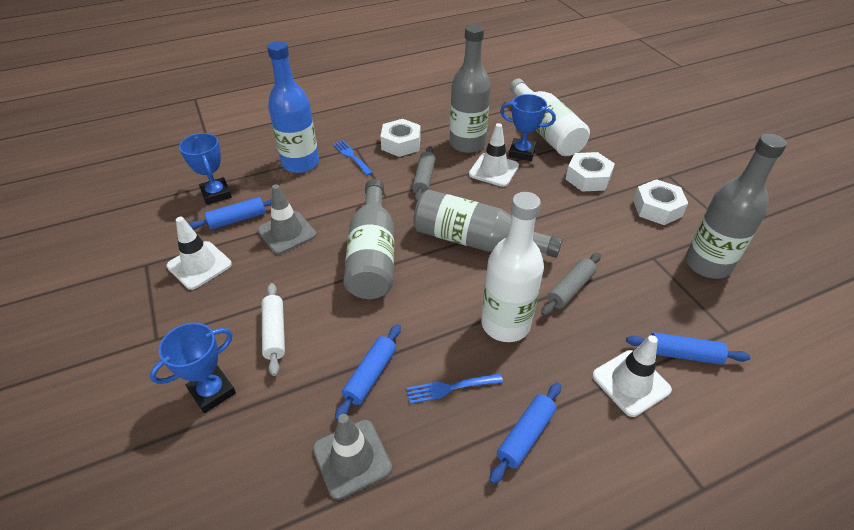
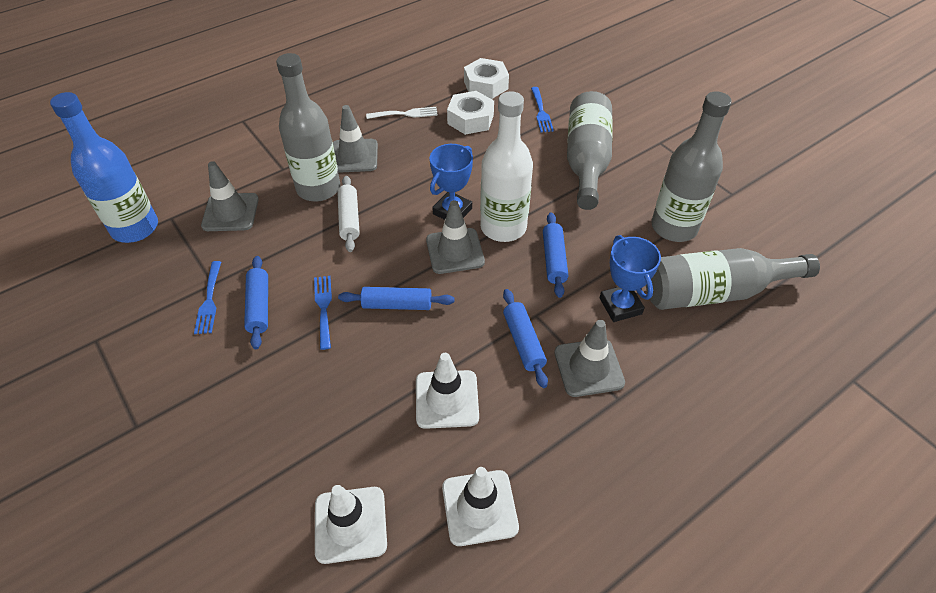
blue fork: [333,140,373,176] [407,373,503,404] = 2 -> [194,261,221,334] [314,276,332,350] [531,87,554,132] = 3
blue trophy: [150,323,236,414] [179,133,232,205] [500,94,556,161] = 3 -> [430,144,473,220] [600,235,661,322] = 2
grey rolling pin: [412,146,436,202] [541,253,601,316] = 2 -> none = 0
grey traffic cone: [257,184,317,254] [313,414,392,500] = 2 -> [201,161,259,231] [333,105,378,173] [426,200,485,274] [554,320,625,397] = 4
white bottle: [481,192,544,342] [510,79,590,156] = 2 -> [480,91,533,242] = 1
white fork: none = 0 -> [366,107,438,119] = 1
white nut: [380,119,421,157] [566,152,615,192] [633,179,688,225] = 3 -> [447,91,494,135] [464,58,509,99] = 2

